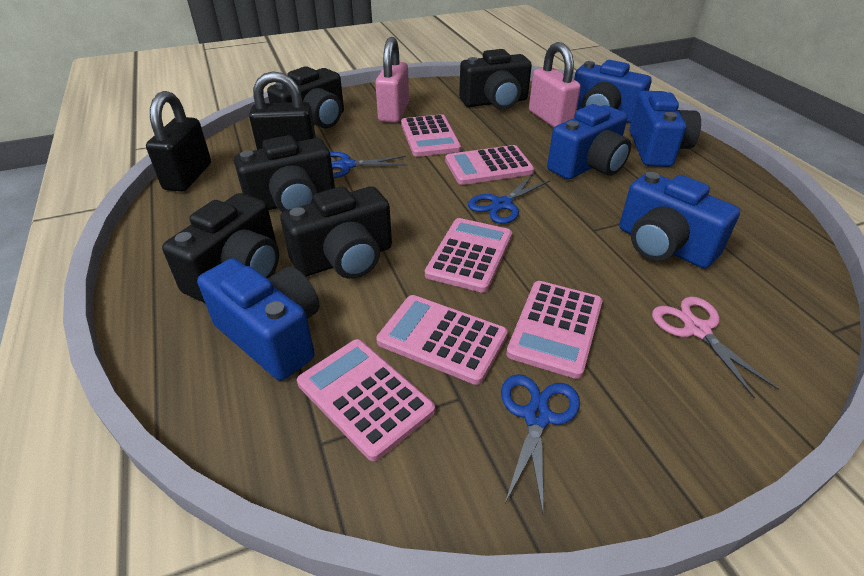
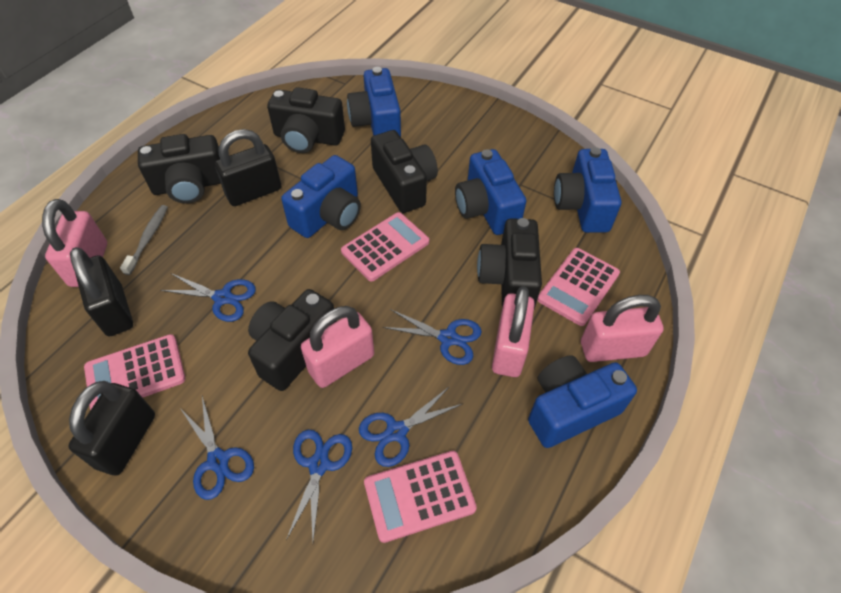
black padlock: [146,91,211,192] [249,71,316,150] = 2 -> [68,381,155,475] [70,247,133,336] [215,129,281,206] = 3
blue scissors: [330,152,408,178] [468,174,550,224] [501,374,580,513] = 3 -> [160,273,256,322] [180,396,254,500] [286,430,352,540] [359,386,464,467] [383,309,482,365] = 5
grey toothbrush: none = 0 -> [120,205,168,275] = 1
pink calculator: [297,339,435,461] [376,295,508,385] [401,114,461,157] [425,218,512,293] [445,145,534,185] [506,281,603,379] = 6 -> [84,334,186,410] [341,212,429,281] [364,451,477,543] [537,248,620,326] = 4
pink padlock: [375,37,409,123] [529,42,581,128] = 2 -> [42,199,107,287] [301,306,374,388] [492,286,535,377] [581,295,664,362] = 4
pink scissors: [652,296,779,399] = 1 -> none = 0

